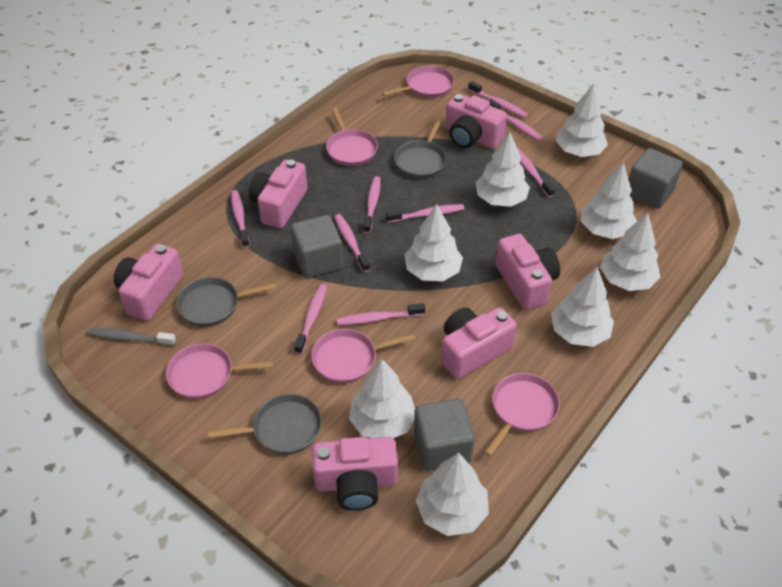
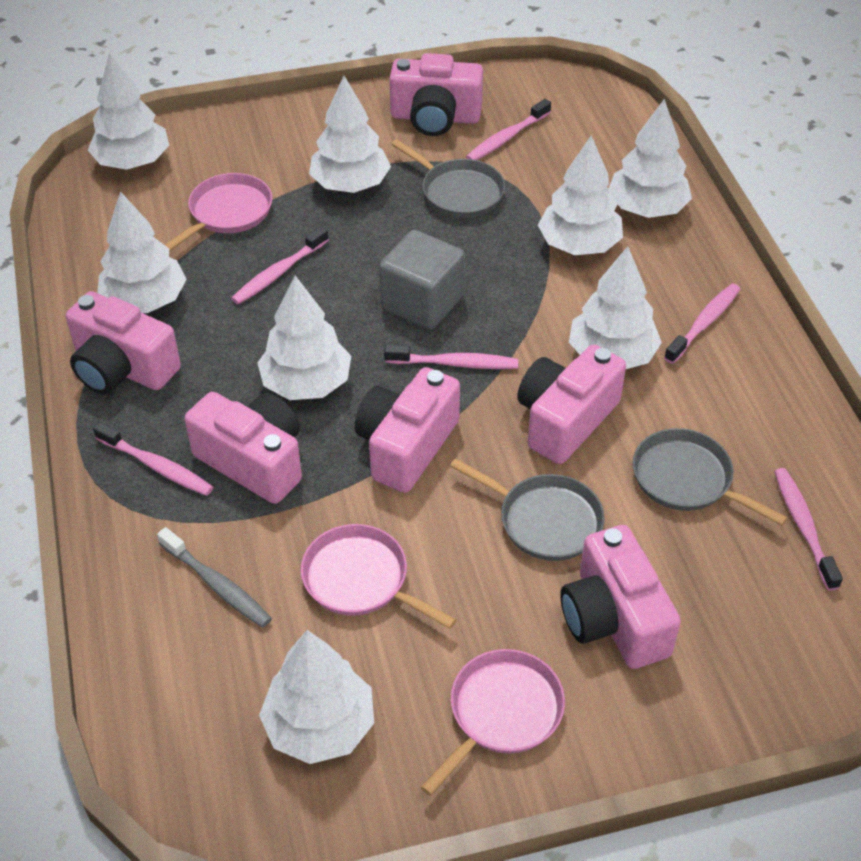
grey cube: [291,215,343,278] [414,399,475,471] [629,148,683,209] = 3 -> [379,230,465,330] = 1
pink pan: [166,343,273,399] [311,329,415,383] [326,108,378,166] [382,66,454,98] [484,373,560,456] = 5 -> [165,173,272,252] [301,524,456,629] [421,649,565,796] = 3
pink toothbrush: [231,190,250,248] [294,284,327,354] [334,214,370,272] [337,303,425,325] [363,176,381,234] [386,204,465,223] [468,81,528,118] [488,99,543,141] [517,148,555,197] = 9 -> [93,422,213,496] [231,226,329,304] [384,345,518,369] [466,99,551,160] [664,284,740,364] [774,468,843,591] = 6

